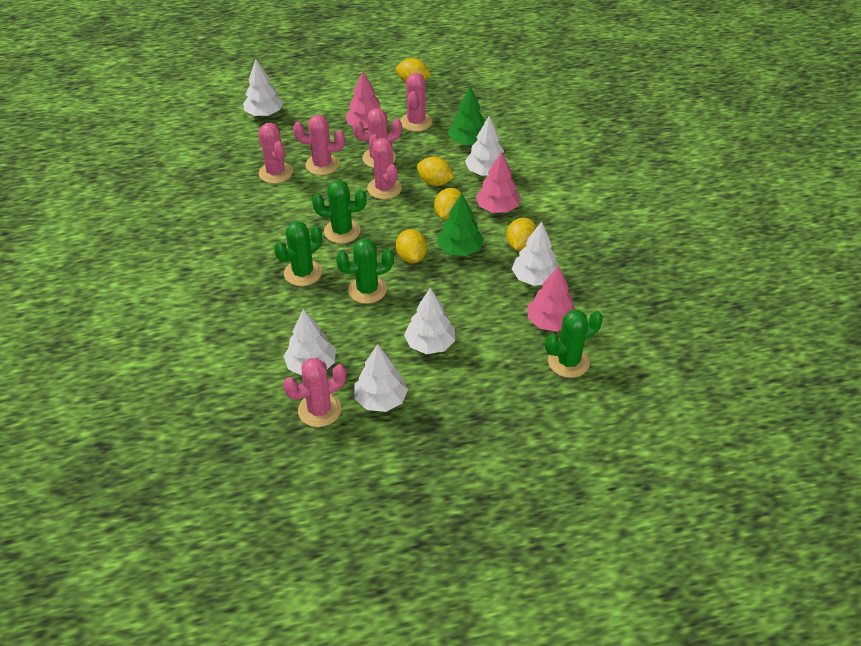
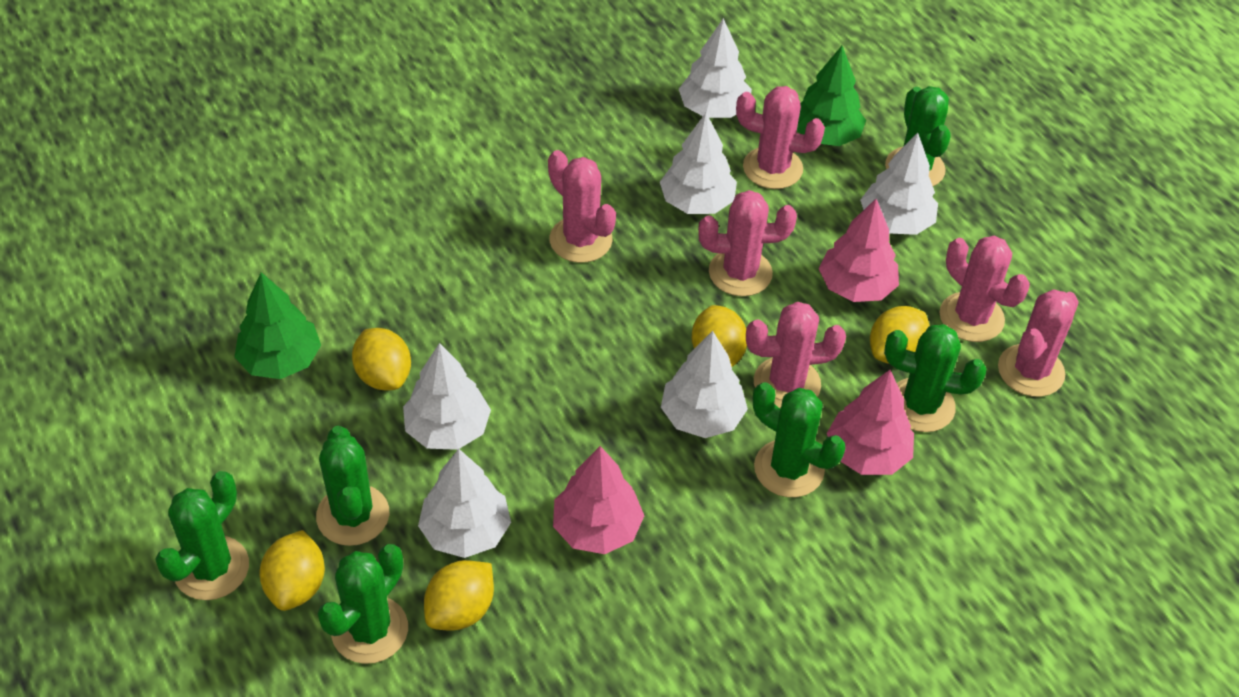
green cactus: [274,221,322,286] [312,180,367,243] [336,238,394,304] [545,310,603,378] = 4 -> [155,471,249,600] [316,426,389,546] [317,544,408,664] [753,382,845,497] [884,324,987,432] [885,86,951,186] = 6

